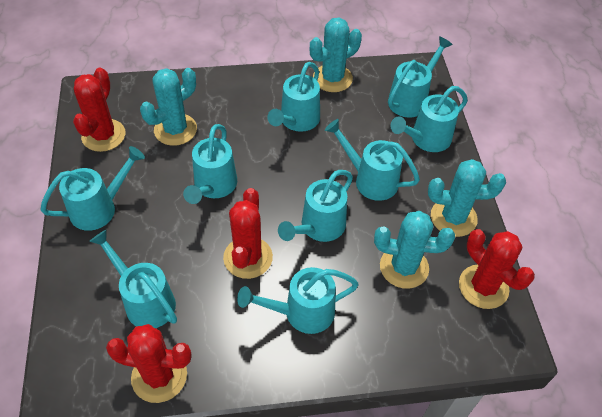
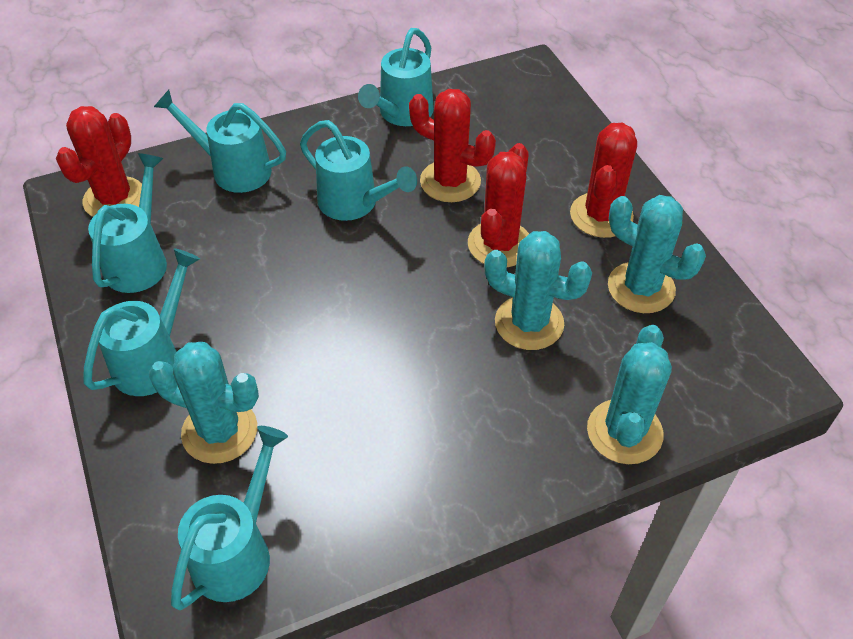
turquoise watering can: [40,146,145,231] [89,229,177,328] [183,124,237,204] [237,267,359,334] [267,62,320,132] [278,170,353,242] [325,119,420,201] [388,36,453,118] [390,86,468,152] = 9 -> [83,248,200,396] [88,153,167,293] [154,90,286,193] [171,426,288,610] [300,120,417,221] [358,28,434,126] = 6

